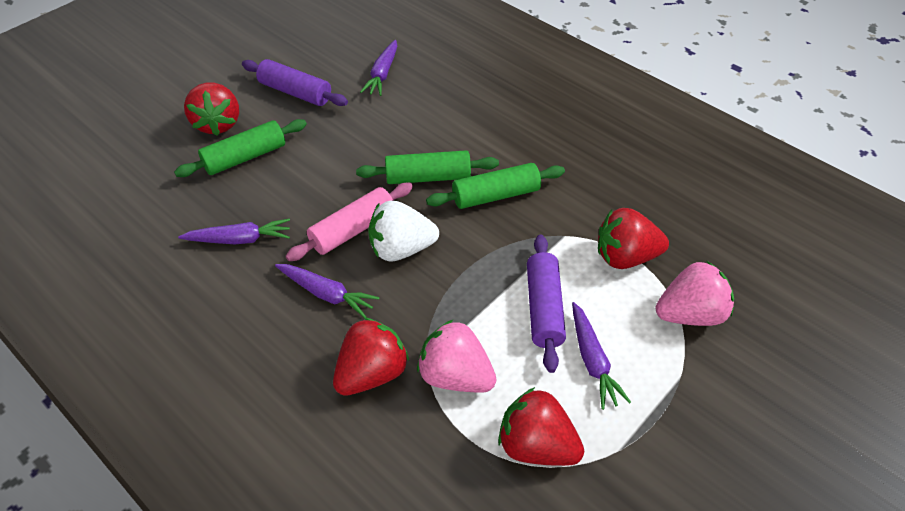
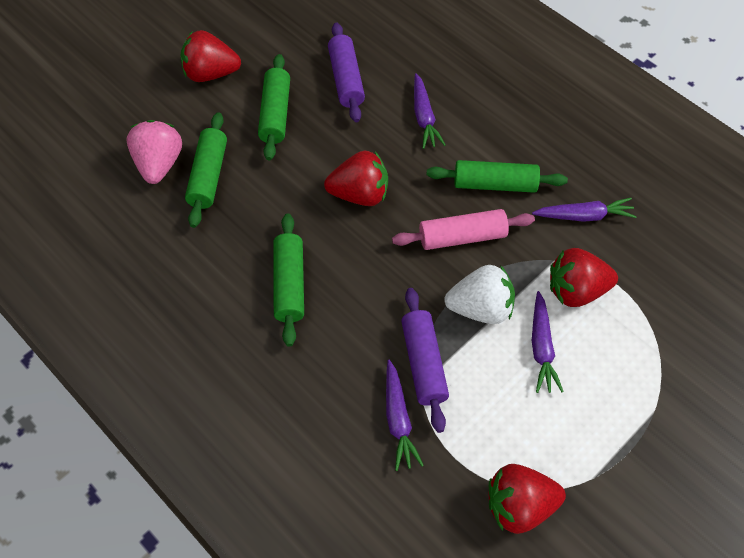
green rolling pin: [174,119,307,177] [356,150,499,184] [426,163,565,209] = 3 -> [185,112,227,228] [258,54,290,160] [273,213,304,347] [427,160,568,193] = 4
pink strawberry: [417,320,497,392] [656,261,734,326] = 2 -> [126,120,182,184] = 1

